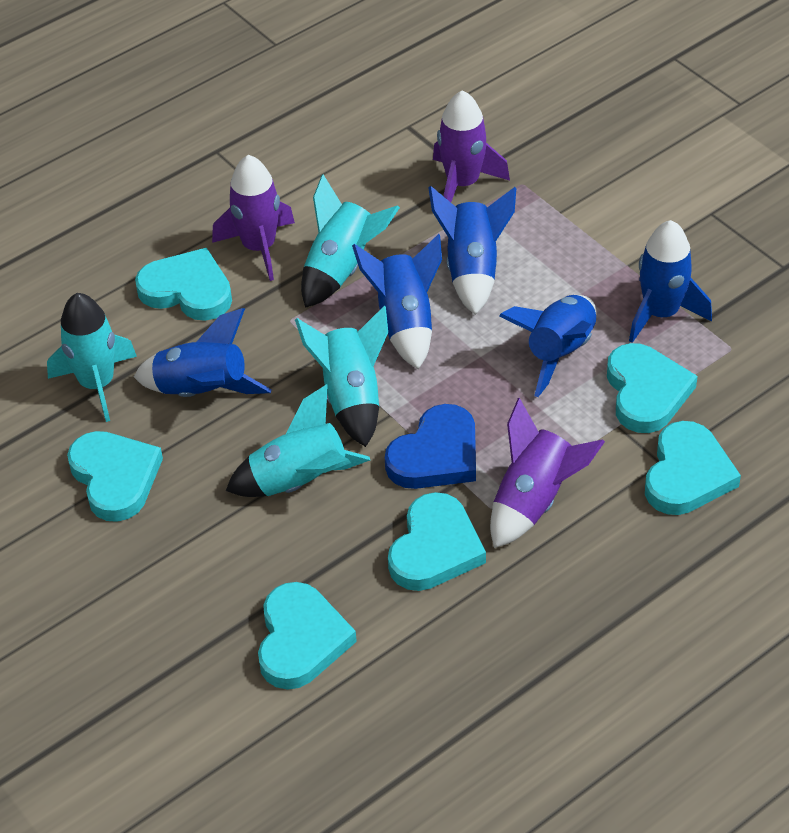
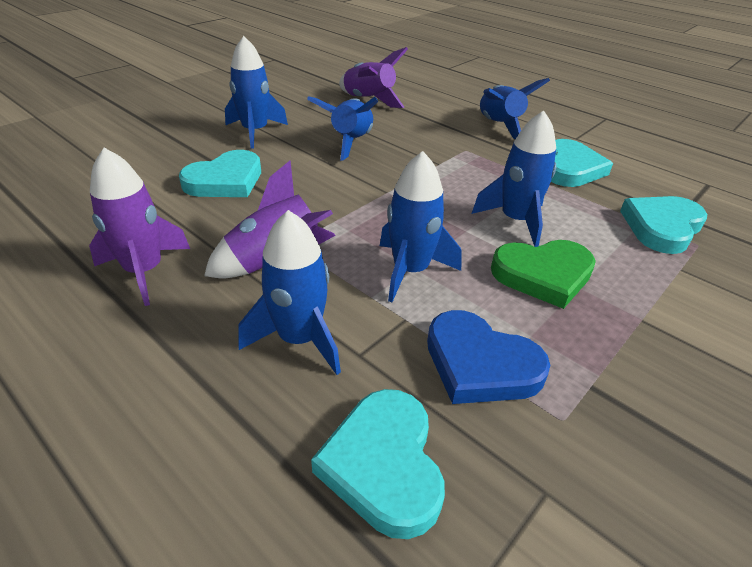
blue rocket: [134,308,272,397] [352,234,442,369] [428,186,516,315] [499,295,596,397] [629,220,712,343] = 5 -> [225,36,288,148] [239,210,341,375] [307,96,378,160] [380,151,462,302] [472,110,556,247] [480,78,550,139] = 6
green heart: none = 0 -> [491,240,596,309] = 1
turquoise heart: [67,431,163,522] [135,248,232,321] [258,582,357,690] [388,492,486,591] [607,343,698,433] [645,421,741,515] = 6 -> [179,150,261,197] [311,389,445,539] [551,139,613,187] [620,196,707,254] = 4
turquoise rocket: [47,293,137,422] [226,384,370,497] [295,306,388,447] [301,174,400,308] = 4 -> none = 0

